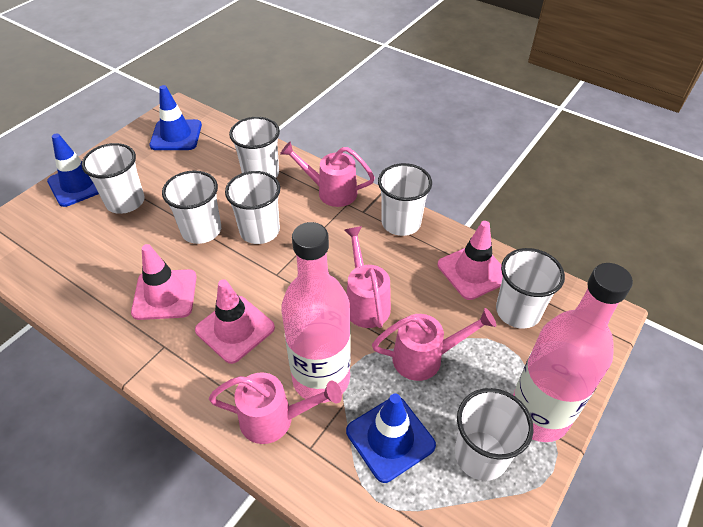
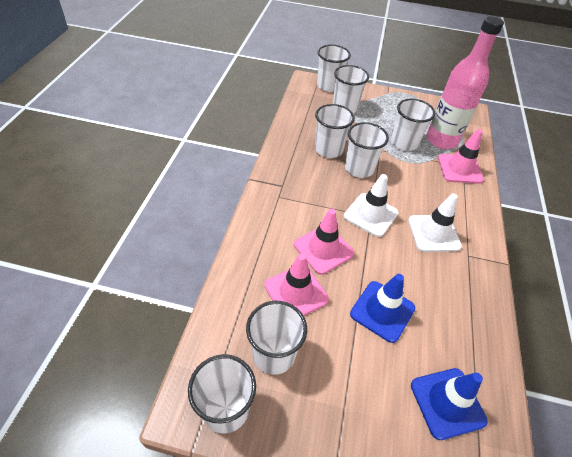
blue traffic cone: [47,133,99,207] [150,85,202,150] [346,394,436,483] = 3 -> [350,274,415,343] [411,368,488,440] = 2
pink bottle: [281,222,351,403] [513,263,633,442] = 2 -> [426,16,504,149] = 1
pink watering can: [209,372,342,444] [280,141,375,207] [344,226,391,328] [372,308,496,381] = 4 -> none = 0
white traffic cone: none = 0 -> [344,174,399,237] [408,194,462,252] = 2

